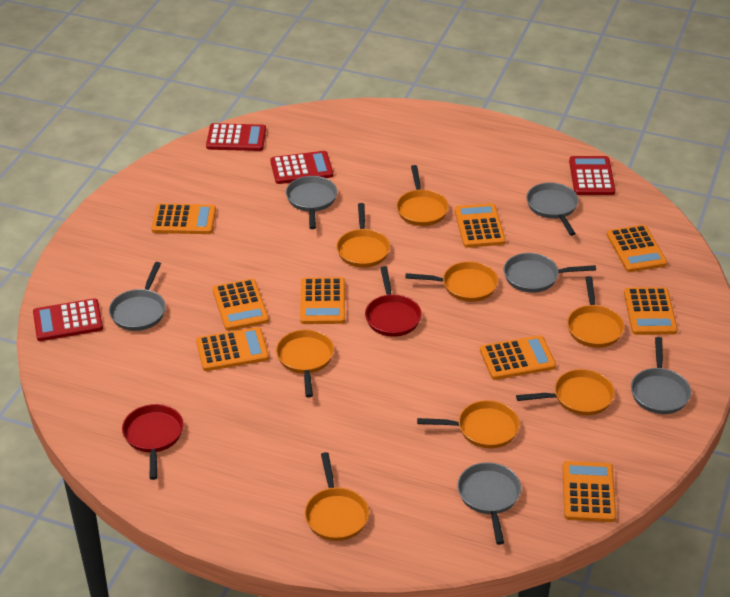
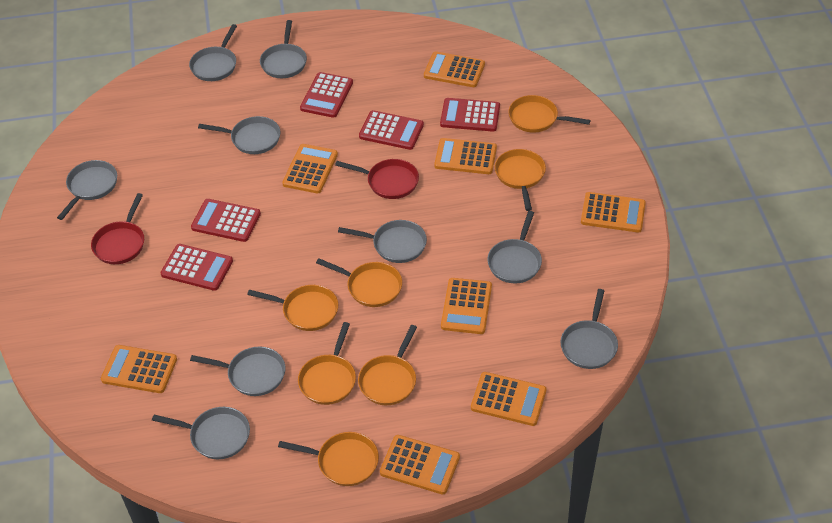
grey pan: [109,262,166,331] [286,176,337,229] [457,462,521,545] [504,253,596,293] [526,183,578,236] [631,337,691,414] = 6 -> [57,160,117,220] [152,407,250,459] [189,24,237,81] [190,347,285,396] [198,116,280,154] [260,20,307,78] [338,220,427,263] [487,211,542,283] [560,289,618,369] = 9
orange calculator: [151,204,216,234] [196,327,269,371] [213,279,269,331] [300,277,345,324] [455,203,506,248] [480,335,556,380] [562,461,616,522] [607,225,667,272] [624,287,678,335] = 9 -> [101,345,177,393] [282,144,338,194] [380,435,460,494] [424,51,485,87] [434,138,497,174] [441,278,492,334] [471,372,547,426] [581,192,646,233] = 8
orange pan: [276,330,334,398] [304,452,369,541] [336,203,390,268] [396,165,449,226] [406,261,498,302] [417,400,520,448] [516,369,615,415] [567,276,625,348] = 8 -> [247,285,338,331] [278,432,379,486] [298,322,356,405] [316,258,402,307] [358,325,417,405] [495,149,546,211] [508,95,591,133] = 7
red calculator: [33,298,103,341] [206,123,266,151] [270,151,333,184] [569,156,615,195] = 4 -> [160,244,233,291] [191,199,261,242] [300,72,353,118] [359,110,424,150] [440,98,500,132] = 5

